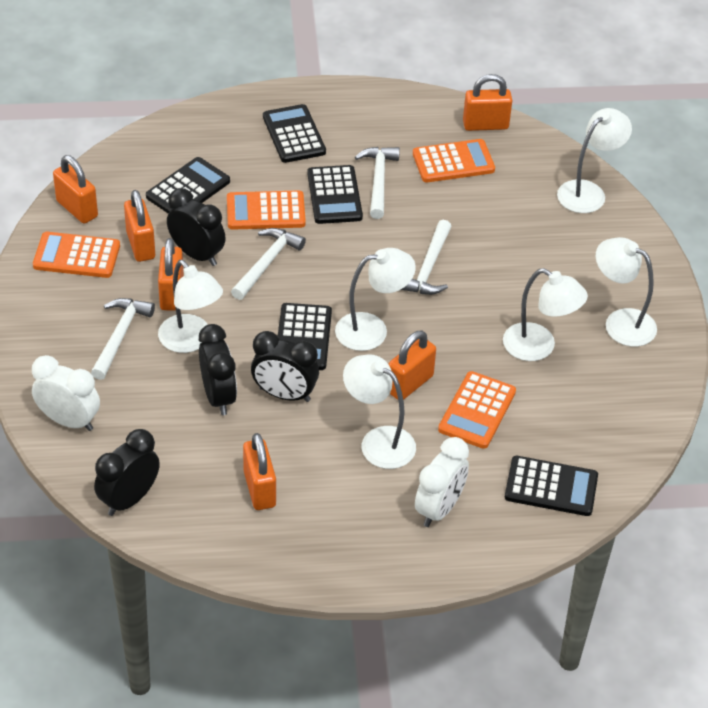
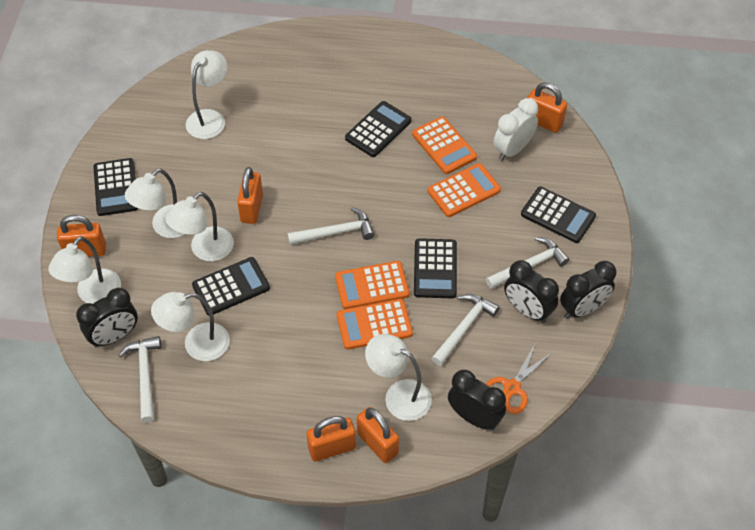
orange padlock: [53,155,98,224] [124,190,155,262] [158,238,184,311] [243,433,276,510] [389,330,436,400] [463,74,512,131] = 6 -> [57,215,106,257] [237,167,263,224] [306,416,356,461] [357,407,399,463] [528,83,567,133] = 5
orange scissors: none = 0 -> [486,344,552,414] = 1
white clock: [32,355,100,431] [415,437,469,527] = 2 -> [494,98,538,161] = 1

